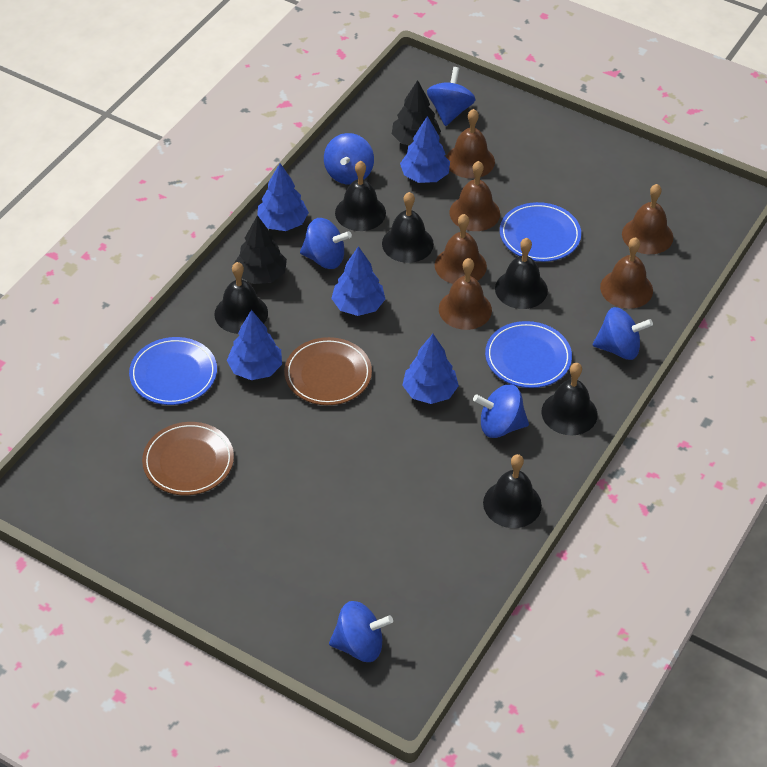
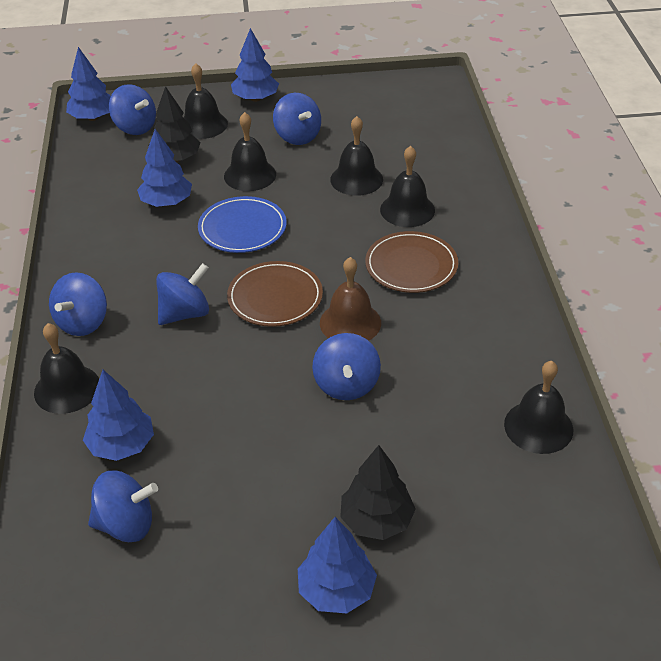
blue plate: [129,337,217,405] [485,321,572,388] [500,202,581,262] = 3 -> [198,196,287,253] = 1
brown bell: [435,214,487,284] [439,258,492,330] [446,109,495,179] [449,161,500,231] [600,237,653,309] [622,184,673,254] = 6 -> [320,257,381,341] = 1

